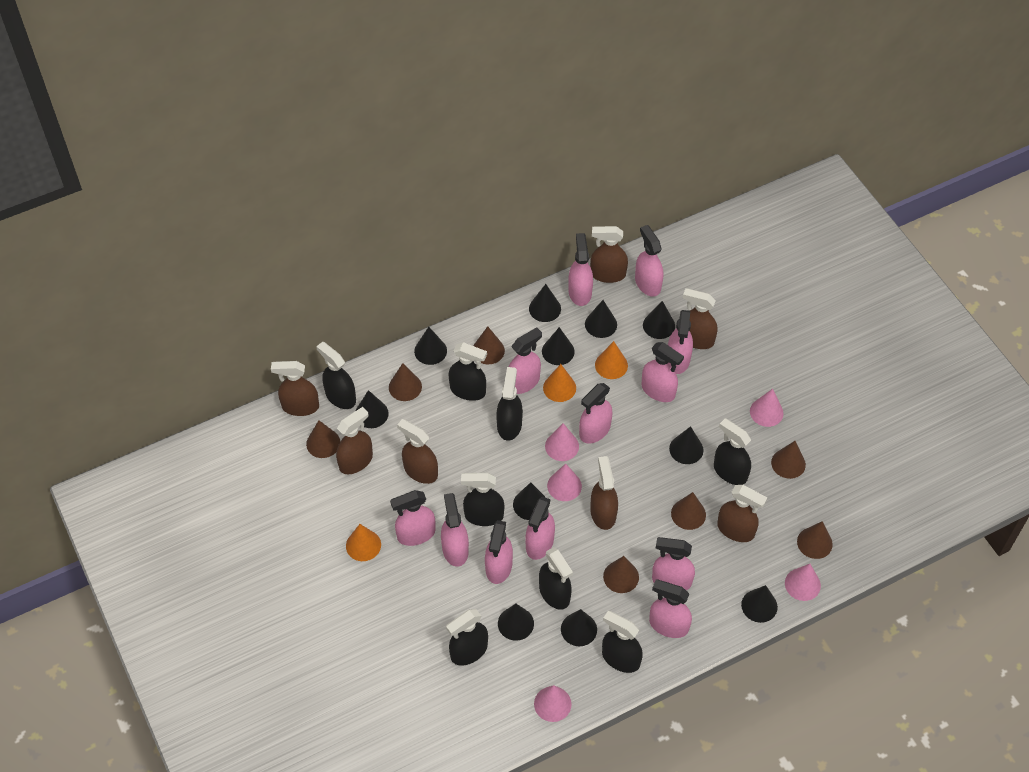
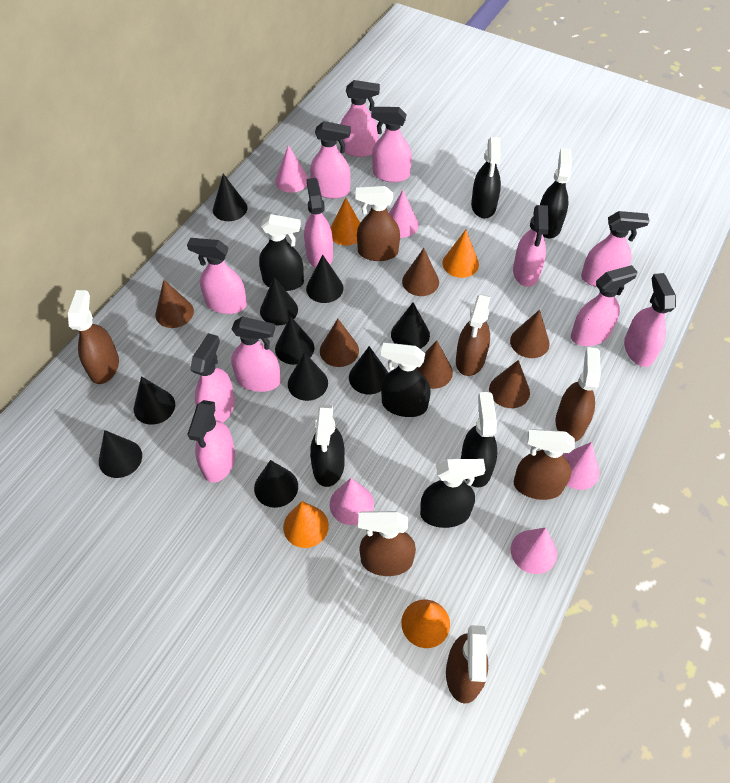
black cone: [356,390,389,428] [414,327,447,365] [498,604,534,641] [513,482,546,520] [529,284,561,322] [542,327,575,365] [561,609,597,646] [585,300,617,338] [643,301,675,339] [669,426,704,464] [741,585,778,623] = 11 -> [99,430,142,478] [134,376,175,425] [213,174,248,221] [254,460,298,508] [260,277,298,325] [275,316,314,365] [288,352,328,401] [306,255,344,303] [349,346,388,394] [391,302,430,349] = 10
black spray bottle: [316,342,356,409] [446,609,488,666] [449,342,487,401] [461,473,504,526] [496,367,523,441] [539,547,573,610] [602,611,643,673] [714,418,751,485] = 8 -> [259,214,304,291] [310,404,345,487] [381,342,430,417] [420,459,486,528] [461,392,497,488] [471,137,501,218] [540,148,571,238] = 7
brown cone: [306,420,340,458] [389,363,422,401] [473,326,505,364] [603,556,639,593] [671,492,706,530] [771,441,806,479] [797,521,833,559] = 7 -> [155,280,194,328] [320,319,359,367] [402,248,439,296] [417,340,453,389] [489,360,530,408] [510,310,550,358] = 6
orange cone: [346,524,381,561] [543,364,576,402] [595,341,628,379] = 3 -> [283,501,329,548] [330,197,360,245] [401,600,450,648] [442,230,479,278] = 4

